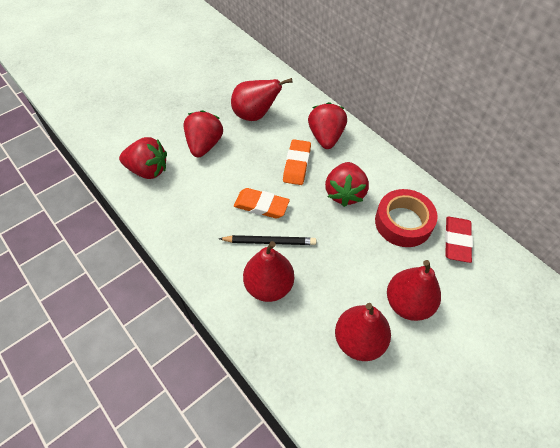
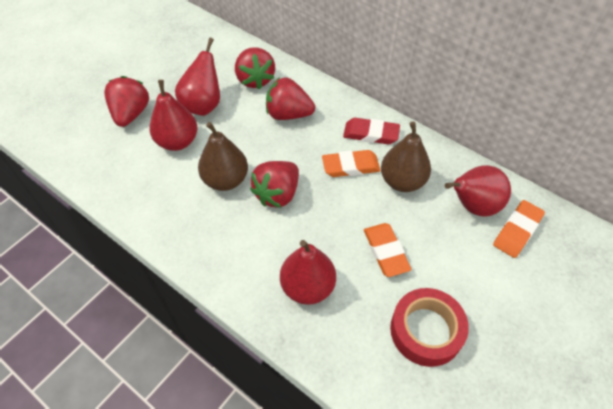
black pencil: [219,235,316,245] = 1 -> none = 0
brown pear: none = 0 -> [198,122,248,191] [381,122,431,192] = 2
orange eraser: [234,188,290,219] [283,139,311,185] = 2 -> [322,150,380,177] [364,223,412,277] [493,200,545,258] = 3

